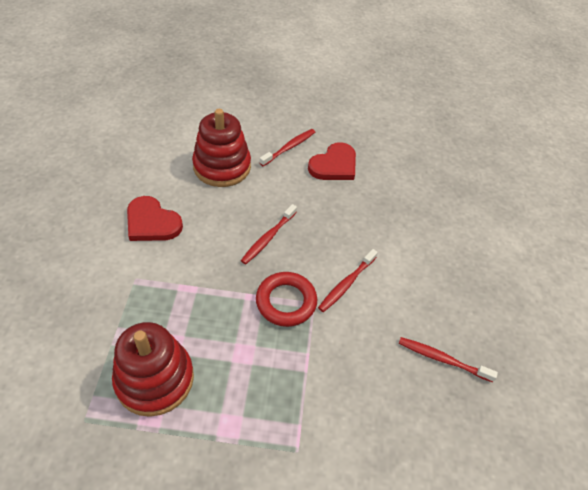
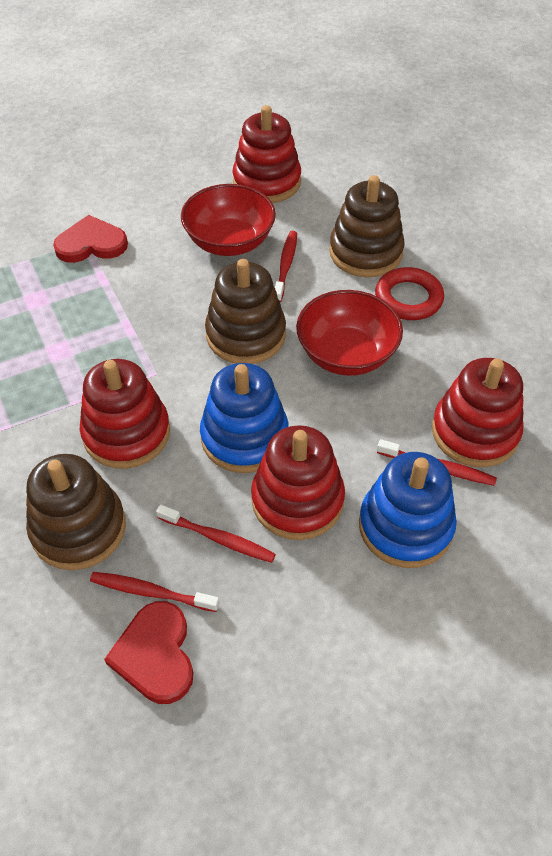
blue stacking toy: none = 0 -> [200,363,289,473] [359,452,457,568] = 2
brown stacking toy: none = 0 -> [26,454,126,570] [205,259,286,364] [329,175,405,277] = 3
red bowl: none = 0 -> [181,184,276,256] [296,290,403,376] = 2
red stacking toy: [112,322,194,417] [192,109,251,187] = 2 -> [80,359,170,469] [233,105,301,203] [251,425,345,540] [432,358,523,467] = 4

